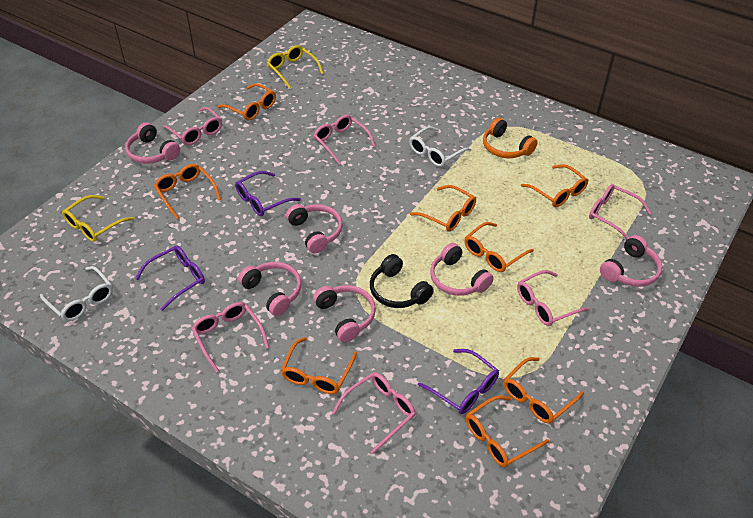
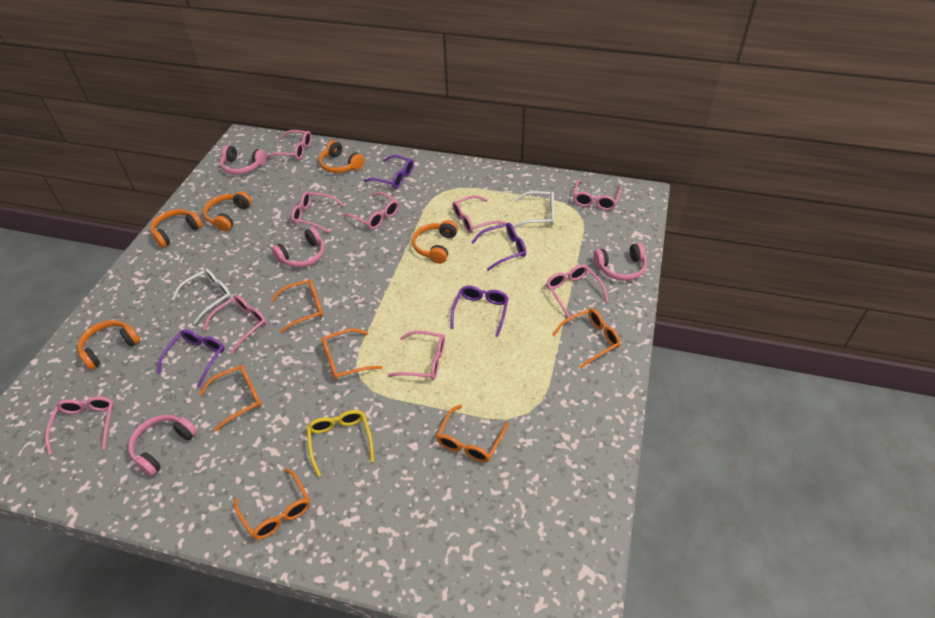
black headphones: [370,254,434,308] = 1 -> none = 0
orange glasses: [154,164,221,219] [218,83,276,121] [281,337,357,394] [410,185,476,232] [464,222,534,272] [466,395,549,467] [504,357,584,424] [521,164,588,207] = 8 -> [199,365,262,432] [234,468,310,539] [271,279,323,333] [322,329,382,380] [436,405,508,463] [552,309,620,369] = 6
orange headphones: [483,118,538,158] = 1 -> [78,320,140,370] [150,209,203,248] [203,191,252,231] [319,140,364,173] [412,220,458,264] = 5
pink glasses: [163,107,222,145] [192,302,269,373] [314,115,376,165] [332,372,416,454] [517,270,590,326] [589,184,651,239] = 6 -> [45,397,114,455] [203,295,267,354] [266,130,312,160] [291,191,345,233] [344,192,399,229] [388,331,445,380] [452,195,506,233] [546,265,609,318] [573,180,622,210] = 9
pink headphones: [125,122,180,164] [238,262,301,316] [286,204,343,253] [313,285,376,342] [430,243,494,296] [600,235,662,287] = 6 -> [128,415,198,476] [220,145,266,175] [272,227,325,268] [593,243,647,281] = 4
purple glasses: [135,246,205,311] [235,171,301,216] [418,349,499,414] = 3 -> [157,330,225,388] [364,155,414,189] [451,286,509,337] [472,223,526,271] = 4
yellow glasses: [62,195,134,242] [267,45,324,89] = 2 -> [307,410,374,477] = 1

